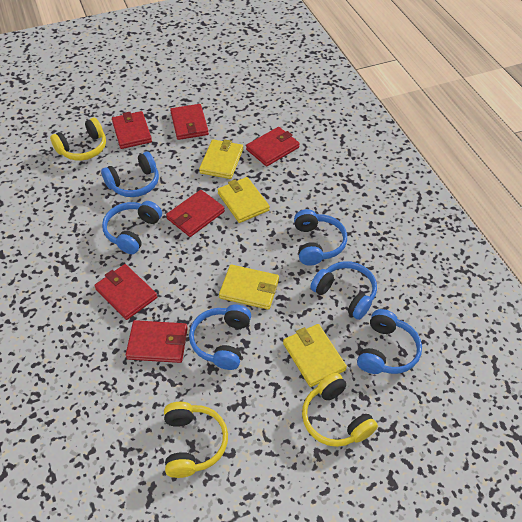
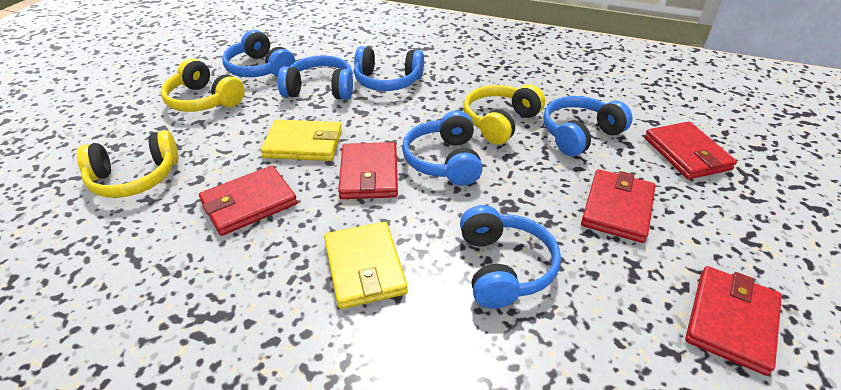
red wallet: [94,264,157,320] [112,111,152,149] [126,320,188,363] [166,190,225,237] [170,104,209,140] [246,127,300,167] = 6 -> [199,165,297,236] [338,142,398,199] [581,169,656,243] [644,122,737,179] [685,266,782,376] = 5
yellow wallet: [199,139,243,179] [217,177,270,223] [219,265,279,310] [283,324,347,387] = 4 -> [261,120,342,161] [324,222,408,309] = 2

